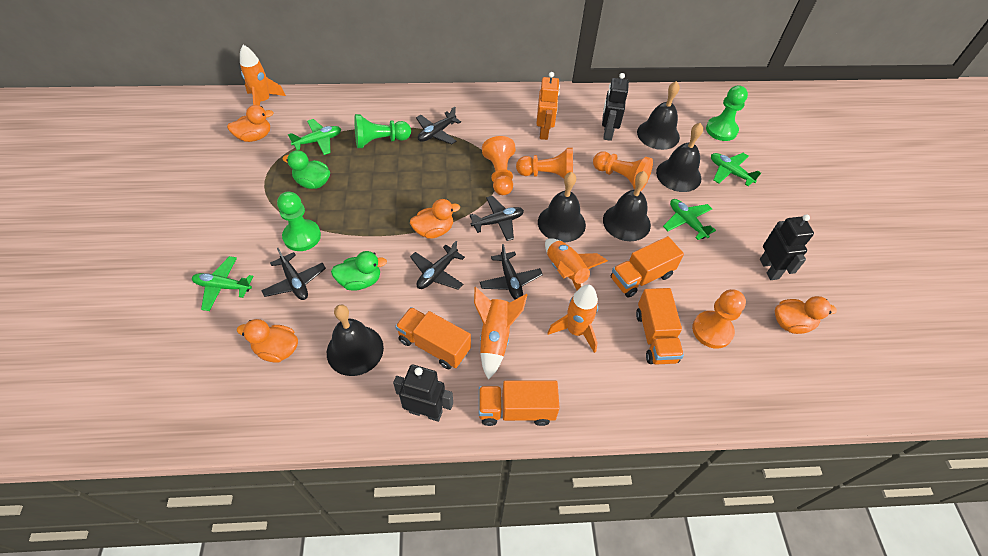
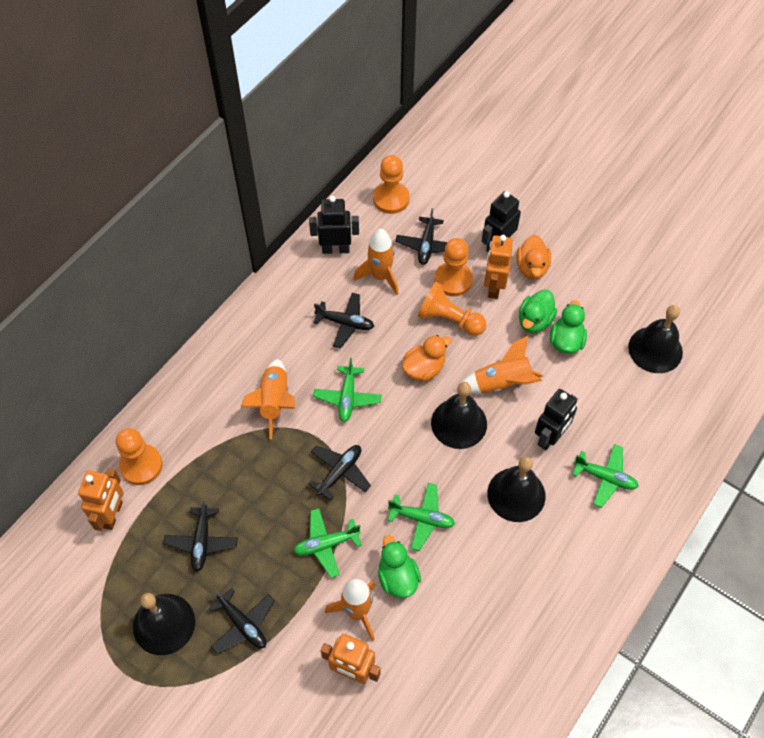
black bell: [327,304,384,376] [538,172,586,242] [603,171,651,241] [637,81,680,150] [656,123,703,192] = 5 -> [133,593,195,655] [431,382,487,449] [487,456,546,522] [628,305,683,373] = 4
green duck: [283,150,330,189] [331,251,387,291] = 2 -> [378,535,421,598] [519,290,557,333] [550,300,587,354] = 3
green pawn: [277,192,321,251] [354,114,411,148] [706,85,748,141] = 3 -> none = 0
orange duck: [227,105,274,142] [237,319,298,363] [410,199,460,239] [775,296,837,334] = 4 -> [402,335,452,381] [516,235,551,280] = 2
orange robot: [536,72,560,140] = 1 -> [78,468,124,531] [321,634,380,684] [484,235,513,299] = 3
orange truck: [395,307,471,369] [479,381,560,426] [611,236,684,298] [636,288,684,365] = 4 -> none = 0

